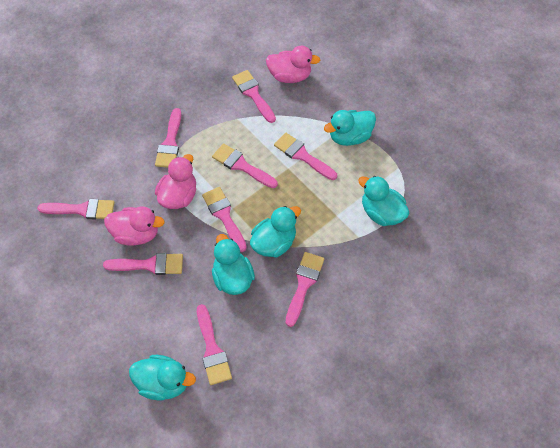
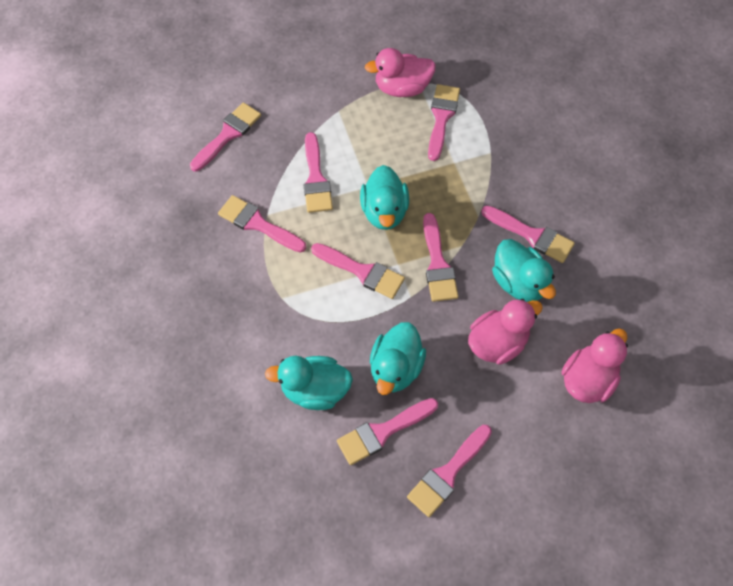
turquoise duck: [129,355,196,401] [212,234,255,295] [250,206,301,258] [324,110,376,146] [358,176,410,226] = 5 -> [265,356,353,410] [360,165,409,230] [370,322,426,395] [492,239,556,302] = 4

